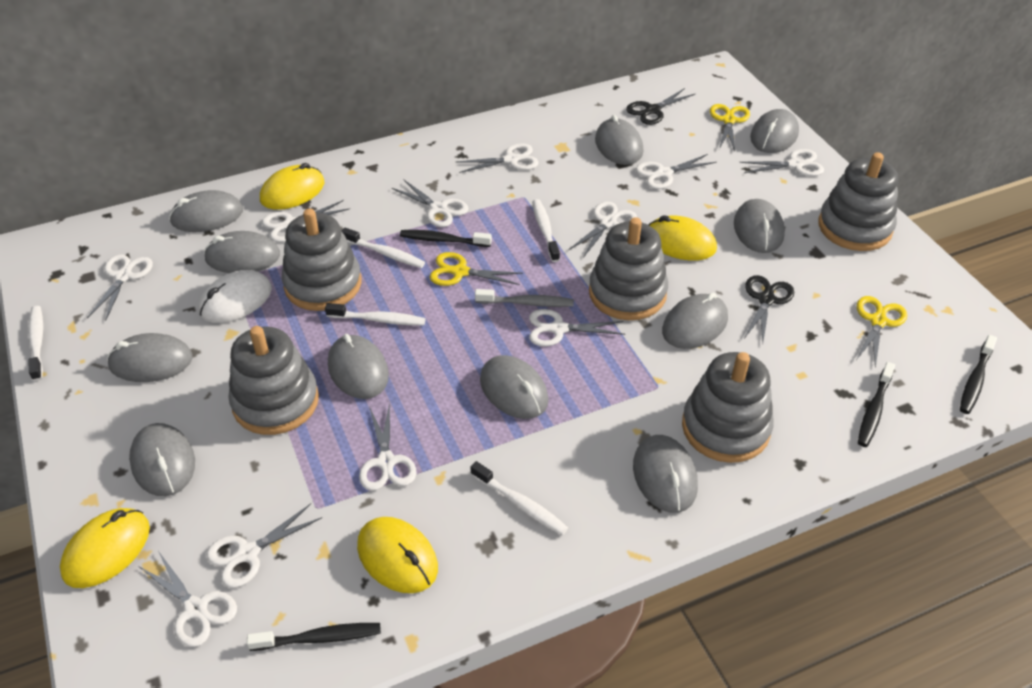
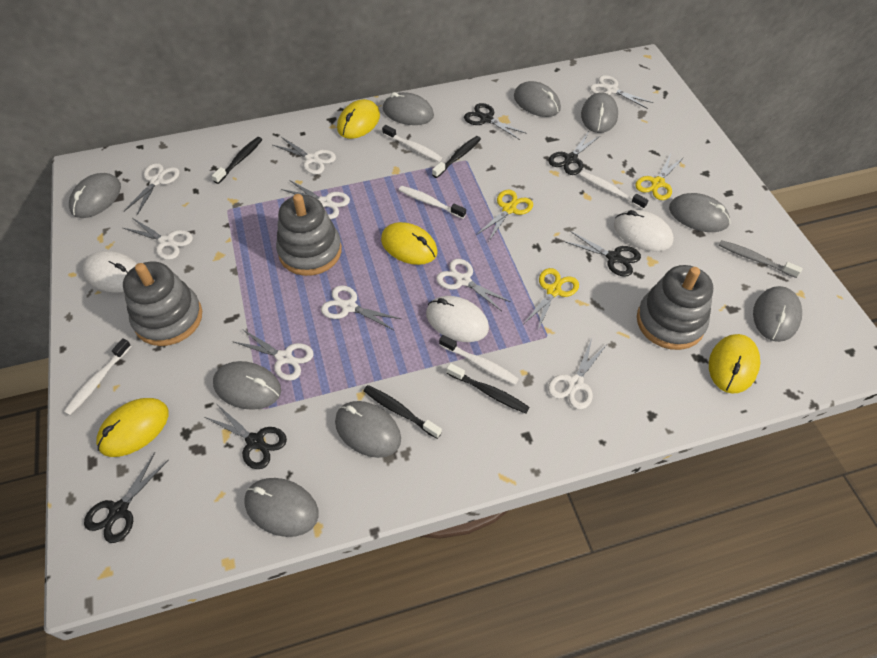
black scissors: [626,88,695,125] [744,275,794,342] = 2 -> [84,452,168,543] [205,405,287,469] [464,103,527,140] [548,131,601,175] [564,231,641,277] = 5
grey mouse: [107,333,193,382] [129,423,195,496] [169,190,243,232] [204,231,280,273] [328,334,389,399] [480,355,548,419] [595,115,643,165] [633,435,698,513] [662,293,728,349] [734,199,785,253] [750,109,799,153] = 11 -> [69,173,121,218] [213,361,281,410] [244,478,319,537] [335,401,401,458] [383,92,434,125] [514,81,561,117] [581,92,618,133] [669,193,730,232] [753,286,802,342] = 9
grey stacking toy: [228,326,319,435] [282,209,361,311] [589,217,668,320] [682,352,774,463] [819,152,898,251] = 5 -> [123,261,202,346] [276,194,342,276] [637,265,713,350] = 3
white mouse: [199,270,272,323] = 1 -> [83,251,137,293] [426,296,489,342] [614,210,674,251] = 3
white scissors: [87,254,153,321] [140,551,237,647] [206,504,322,588] [262,200,350,242] [359,403,416,491] [392,179,468,227] [456,143,539,173] [529,309,625,346] [568,201,637,258] [636,154,717,189] [739,149,824,176] = 11 -> [123,218,193,260] [124,163,180,215] [232,329,314,381] [273,137,336,175] [281,180,350,219] [321,285,401,330] [436,259,511,311] [548,339,606,409] [590,75,653,109] = 9

